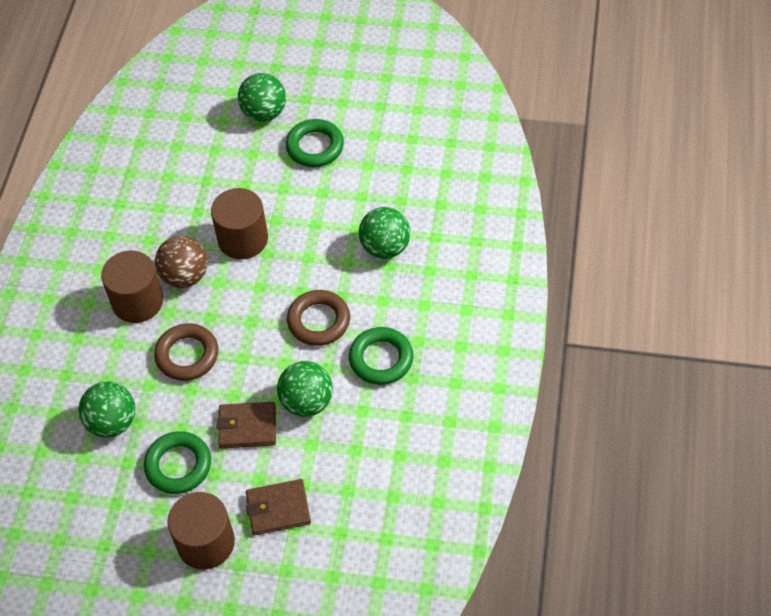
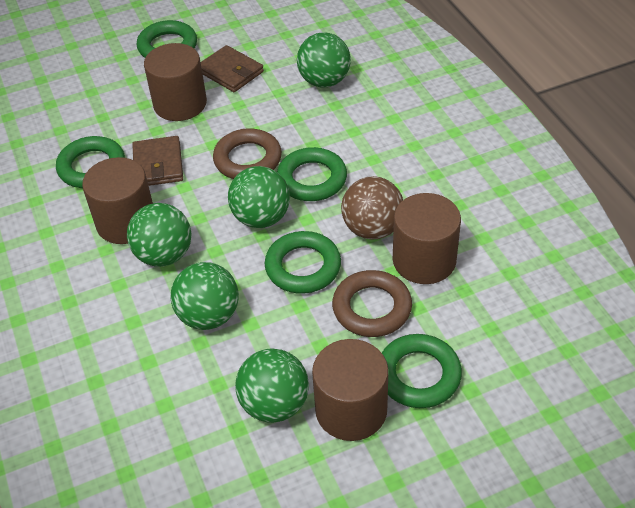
brown cylinder: [101,251,164,323] [167,492,235,569] [211,188,268,259] = 3 -> [82,157,153,244] [144,43,207,121] [312,339,389,441] [393,193,461,284] = 4
green ball: [79,382,135,438] [238,73,286,122] [277,361,333,417] [359,207,410,259] = 4 -> [127,203,192,267] [171,262,239,330] [228,166,290,228] [235,348,309,423] [297,32,351,88] = 5
green ring: [144,431,211,494] [286,119,344,167] [349,327,414,385] = 3 -> [56,136,125,188] [137,20,197,58] [265,231,341,294] [277,147,347,201] [382,334,462,408] = 5

